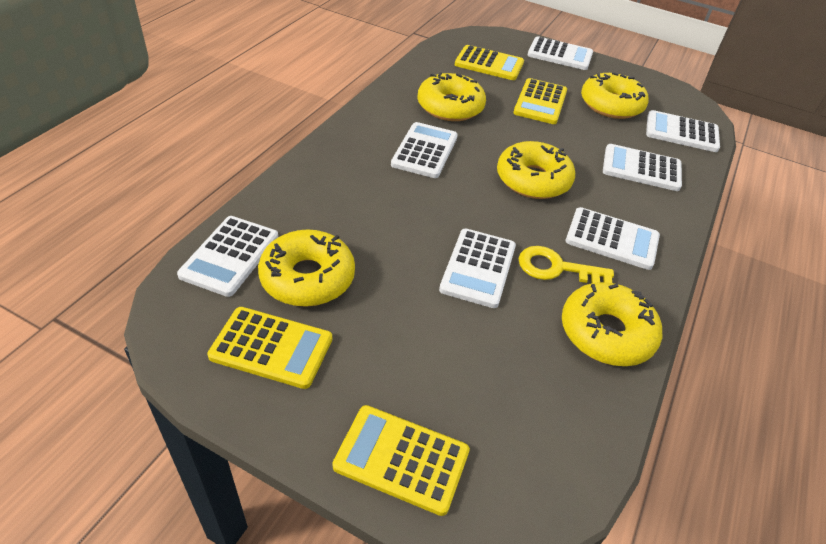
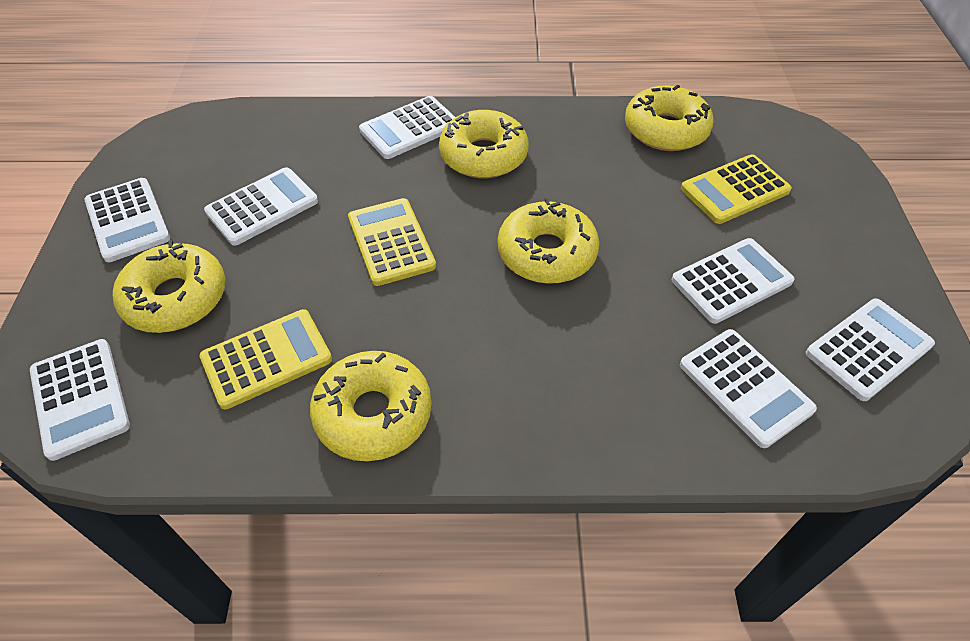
yellow calculator: [207,307,332,389] [333,405,470,516] [455,45,524,80] [513,78,567,124] = 4 -> [199,309,332,409] [348,198,436,286] [681,154,792,224] = 3
yellow key: [519,246,614,283] = 1 -> none = 0

